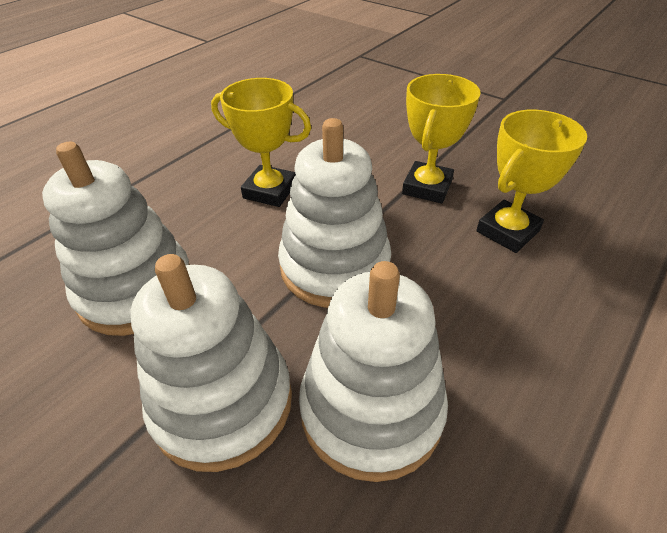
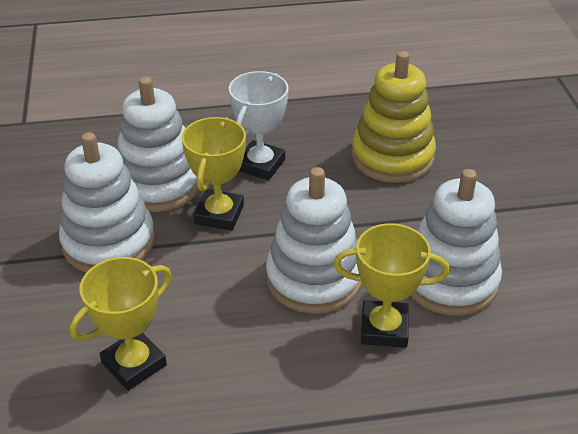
white trophy: none = 0 -> [229,71,289,180] = 1
yellow stacking toy: none = 0 -> [351,51,436,183] = 1

